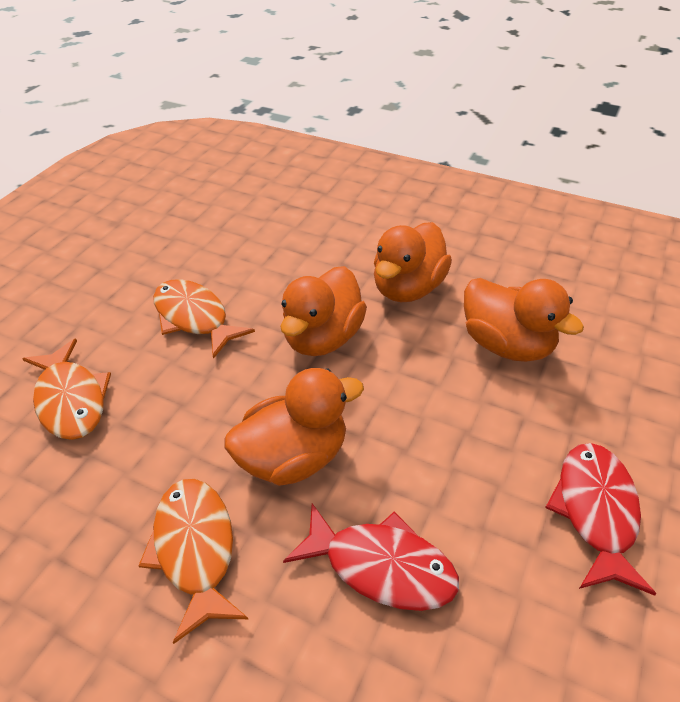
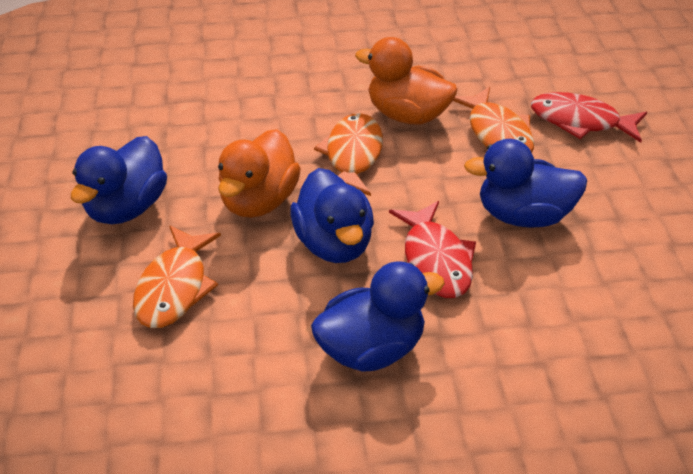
blue duck: none = 0 -> [71,136,167,224] [290,168,374,263] [311,261,445,371] [464,139,587,228] = 4
orange duck: [224,368,364,486] [280,266,367,356] [374,222,452,302] [464,278,584,362] = 4 -> [218,129,301,218] [355,37,457,125] = 2

